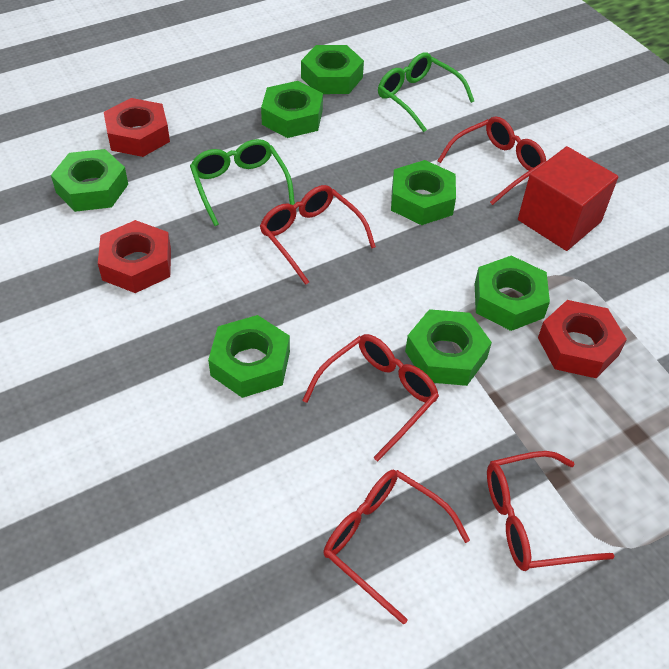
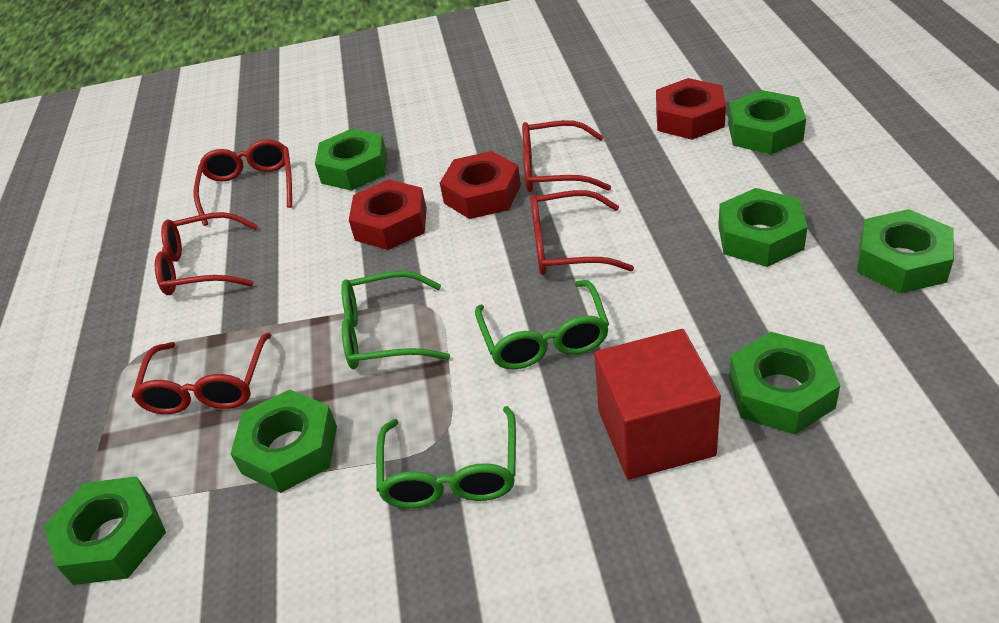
green glasses: [190,139,295,226] [378,52,474,132] = 2 -> [341,271,450,369] [376,406,516,508] [475,280,609,369] = 3

